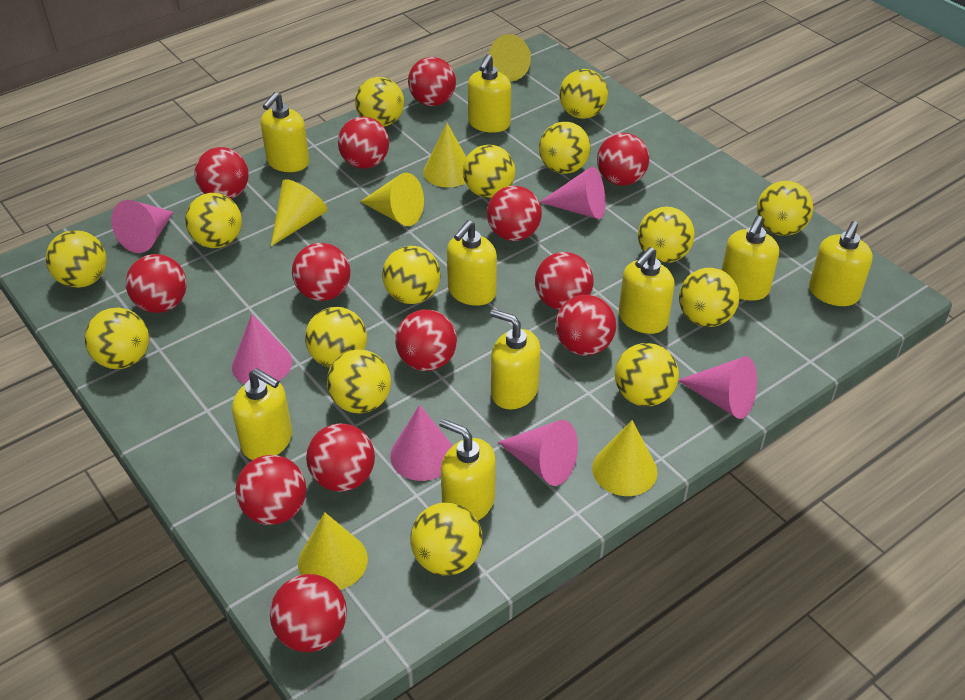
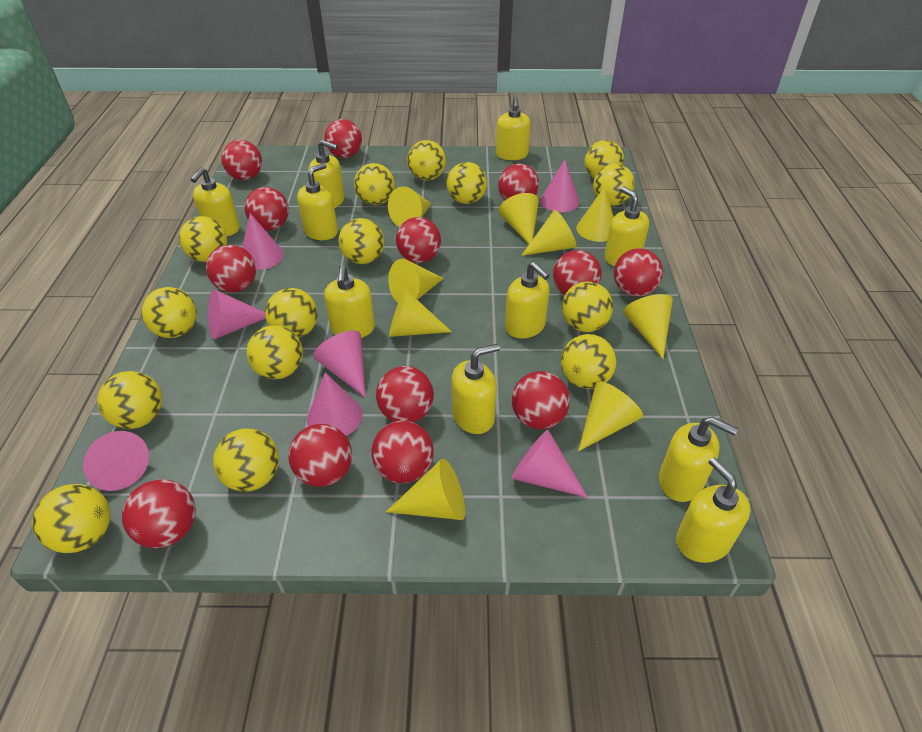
pink cone: [111,200,173,253] [232,314,292,384] [390,405,452,481] [498,420,578,486] [540,167,606,219] [678,356,757,419] = 6 -> [83,431,149,491] [208,289,266,339] [242,213,284,270] [307,372,363,436] [313,330,366,398] [512,430,588,498] [540,160,579,212] = 7
yellow cone: [271,179,328,246] [298,512,368,590] [360,173,424,226] [423,123,466,187] [489,34,531,81] [592,420,658,496] = 6 -> [386,459,465,520] [388,186,431,227] [388,259,444,303] [389,290,452,337] [499,193,539,244] [521,210,577,256] [576,186,614,242] [578,381,643,451] [623,294,673,359] = 9
yellow soap dispenser: [232,368,292,460] [261,92,309,172] [439,419,496,520] [447,220,497,306] [468,54,511,133] [490,309,541,410] [619,247,675,334] [722,216,779,300] [809,221,873,306] = 9 -> [190,167,240,236] [297,163,338,240] [308,140,344,208] [324,264,375,338] [452,344,500,434] [496,97,531,160] [505,262,550,338] [604,186,649,266] [659,417,738,502] [676,457,751,563] = 10

